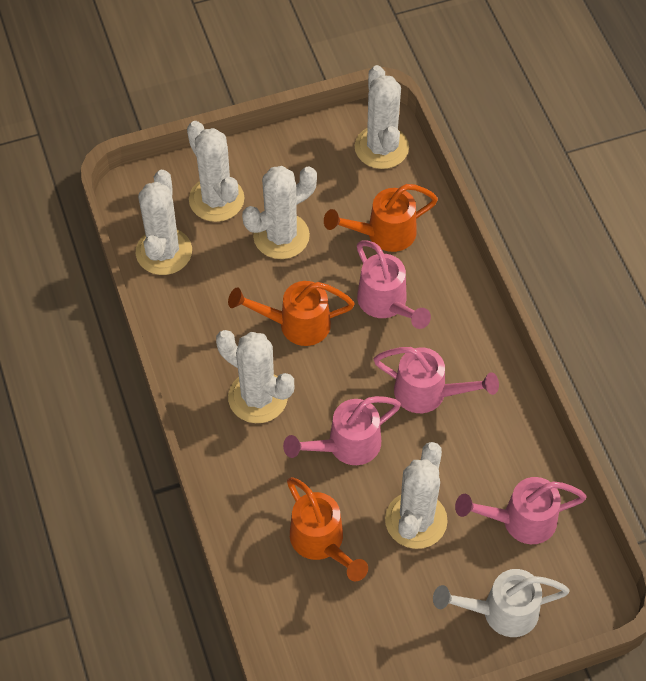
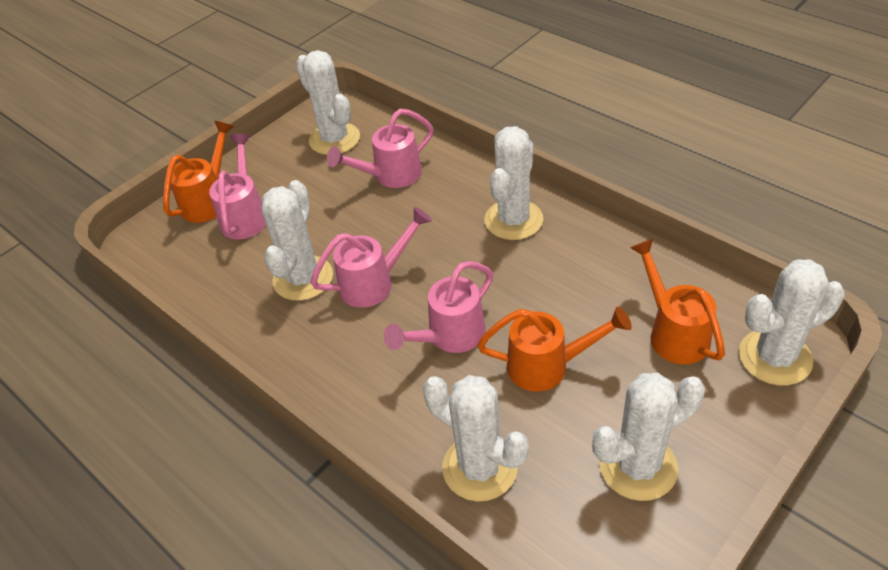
white watering can: [433,569,569,637] = 1 -> none = 0

